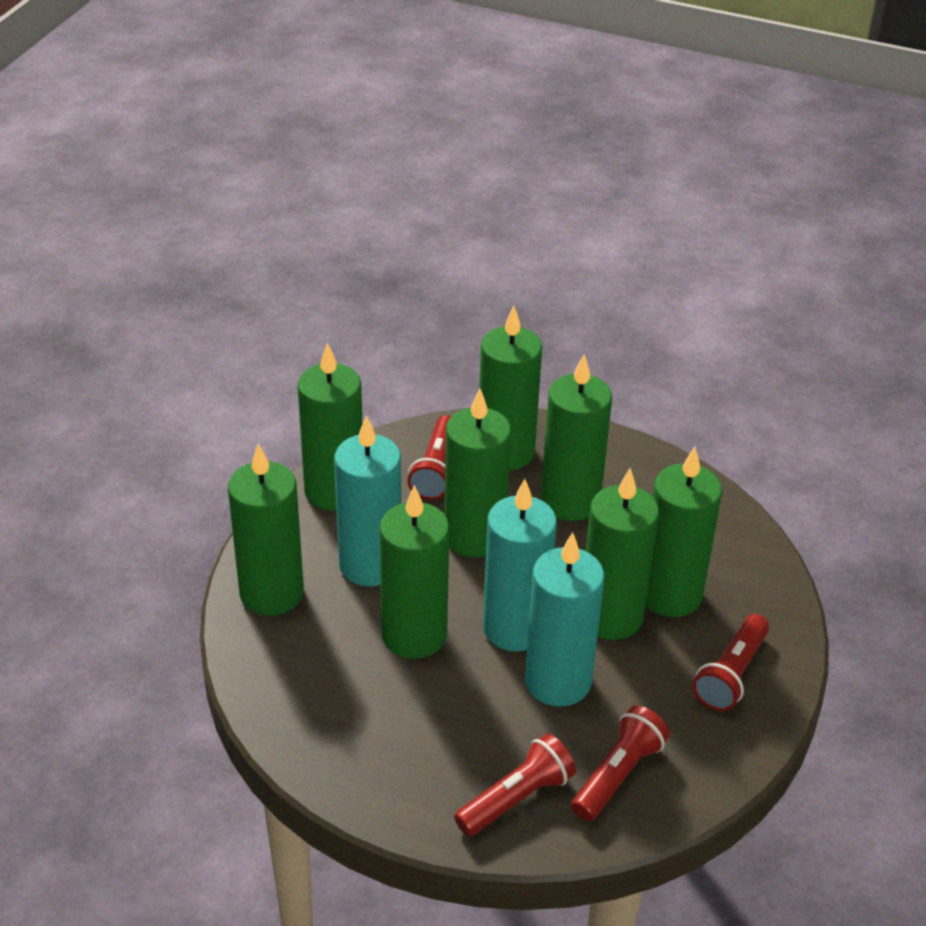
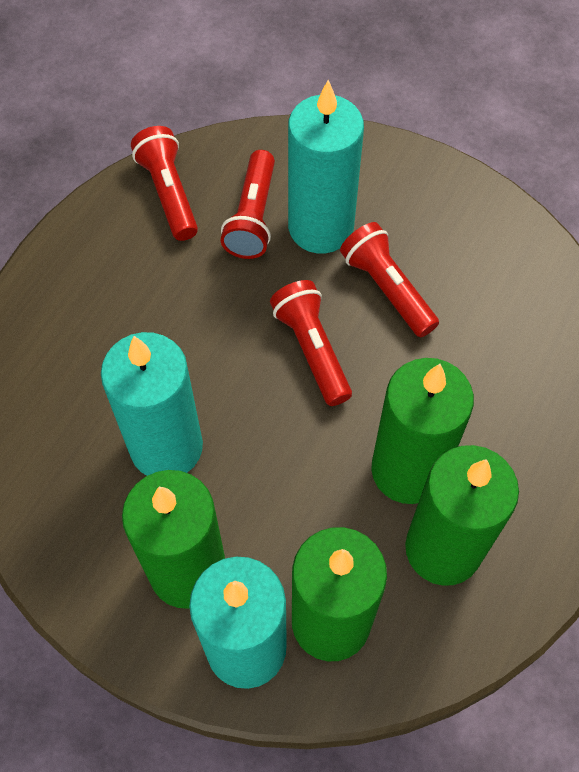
green candle: [228,443,304,616] [297,343,362,511] [379,485,449,659] [444,389,511,558] [479,306,542,471] [541,354,612,521] [586,468,659,640] [646,446,722,617] = 8 -> [122,470,225,609] [292,527,387,661] [371,358,474,504] [405,445,519,586] = 4

